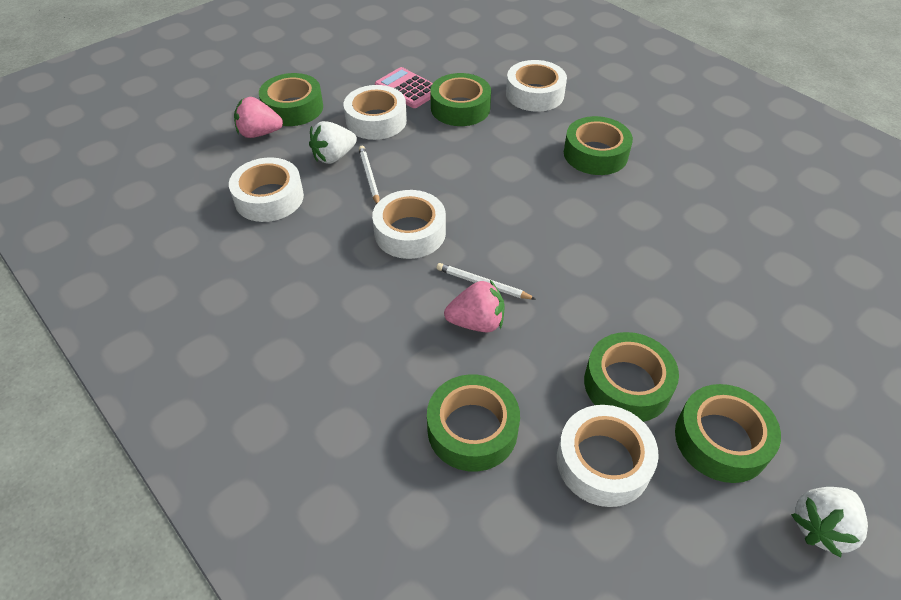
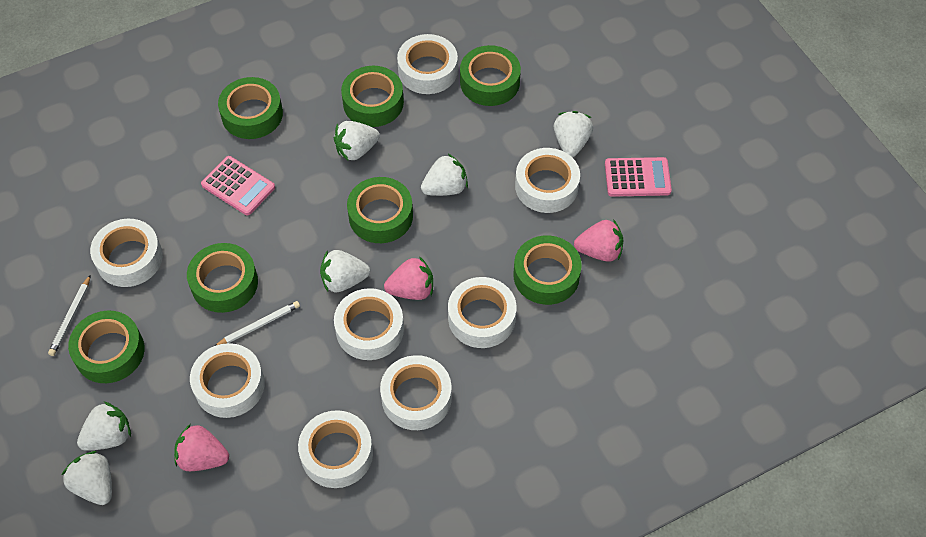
green tape: [259,73,323,126] [427,374,520,472] [430,73,491,126] [564,116,633,175] [584,332,679,422] [675,384,781,483] = 6 -> [68,311,145,383] [187,243,258,313] [218,77,283,139] [341,66,404,127] [347,177,413,243] [460,45,521,106] [513,235,582,305] = 7
pink calculator: [375,67,433,108] = 1 -> [201,156,275,215] [605,157,672,197] = 2
pink strawberry: [234,97,283,138] [444,280,504,332] = 2 -> [174,424,229,471] [384,256,433,300] [574,219,623,262] = 3
white strawberry: [309,121,357,164] [791,487,868,557] = 2 -> [62,451,112,505] [77,401,131,451] [320,250,370,292] [334,121,380,160] [421,154,468,196] [554,111,593,157] = 6
white tape: [229,157,304,222] [344,85,407,140] [372,190,446,259] [506,60,567,112] [557,405,659,507] = 5 -> [90,219,163,287] [190,343,265,418] [298,410,373,488] [334,288,404,360] [380,355,452,430] [397,34,458,94] [448,277,516,348] [515,148,580,213] = 8

